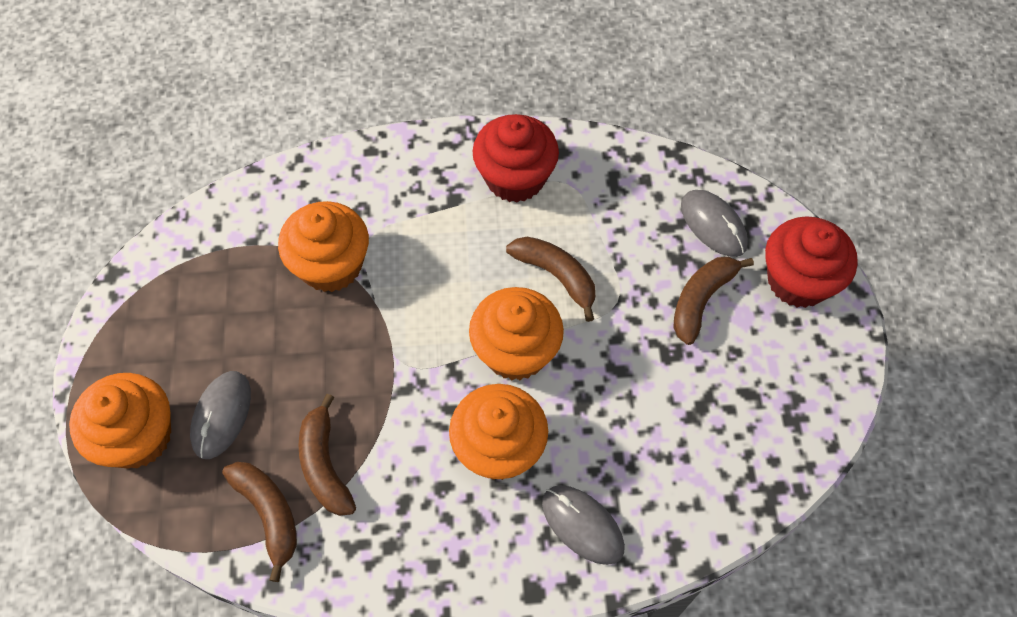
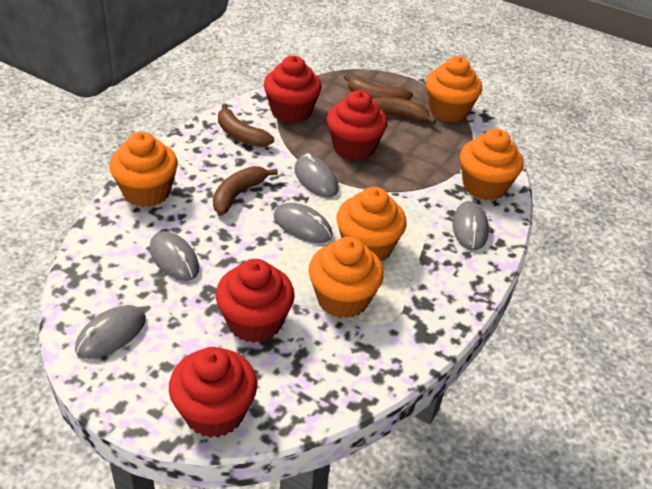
grey mouse: [190,371,251,459] [542,485,625,565] [681,190,748,257] = 3 -> [75,305,146,359] [150,231,199,281] [274,203,333,243] [294,153,339,198] [452,201,489,250] = 5
orange cupcake: [69,373,171,469] [278,201,369,292] [449,384,548,480] [469,287,564,380] = 4 -> [109,132,178,207] [309,237,384,319] [336,187,407,261] [426,56,482,122] [460,129,523,201] = 5
red cupcake: [473,114,559,202] [765,216,858,308] = 2 -> [169,347,257,438] [216,259,295,343] [264,56,322,123] [327,90,387,160] = 4

